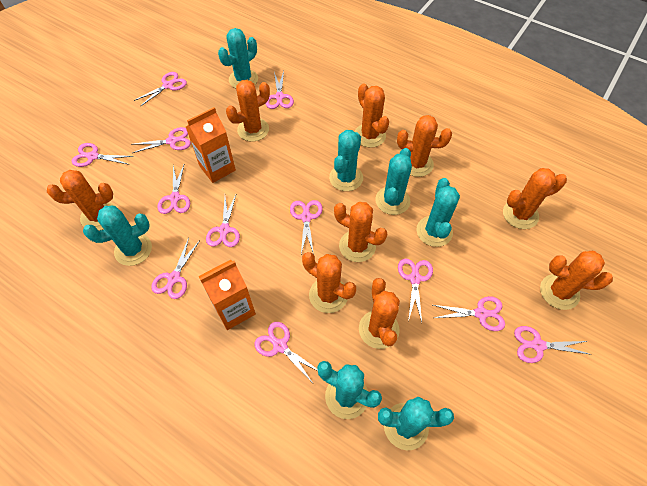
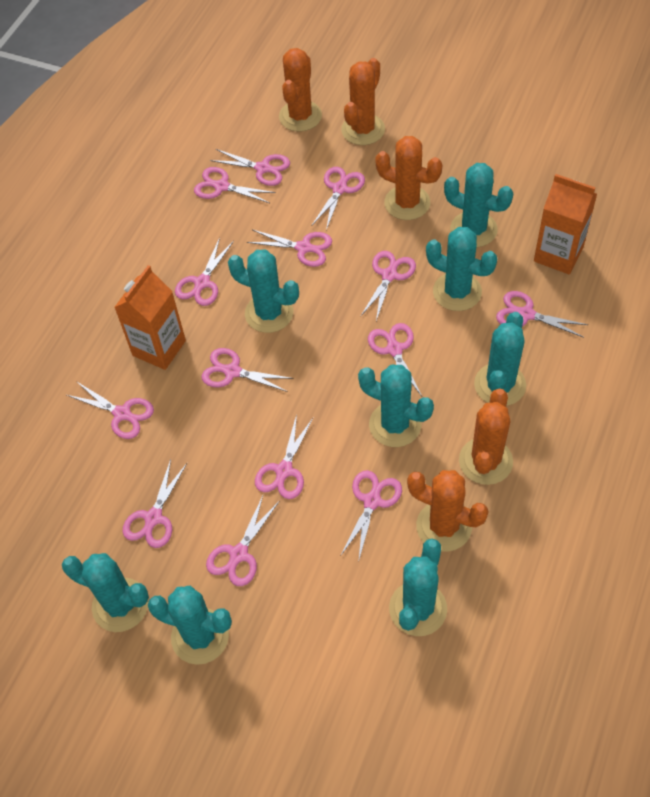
orange cactus: [47,170,114,230] [226,80,270,142] [302,252,356,313] [334,202,387,262] [355,84,389,148] [359,278,400,349] [397,115,452,177] [503,168,567,229] [540,251,613,310] = 9 -> [279,48,322,132] [341,58,385,145] [375,136,442,220] [407,470,489,552] [459,389,513,485] = 5
pink scissors: [72,143,134,167] [131,127,191,153] [134,72,187,107] [151,238,199,299] [158,165,190,214] [206,193,240,247] [254,322,318,383] [266,71,294,109] [290,200,323,255] [398,258,433,322] [433,296,505,331] [514,326,592,363] = 12 -> [67,381,154,439] [123,459,187,548] [175,237,234,306] [194,167,276,203] [201,348,294,392] [206,496,279,586] [210,149,290,186] [247,230,332,267] [255,414,314,499] [311,167,365,230] [341,470,402,563] [360,251,416,321] [368,323,422,396] [496,291,588,338] = 14
turquoise cactus: [83,206,152,266] [218,28,258,88] [317,361,382,419] [329,130,363,191] [375,148,412,215] [378,397,454,450] [416,178,460,247] = 7 -> [62,553,149,632] [148,586,232,665] [228,250,299,333] [358,365,434,447] [389,539,447,636] [426,227,497,311] [444,163,513,247] [474,312,526,406] = 8

